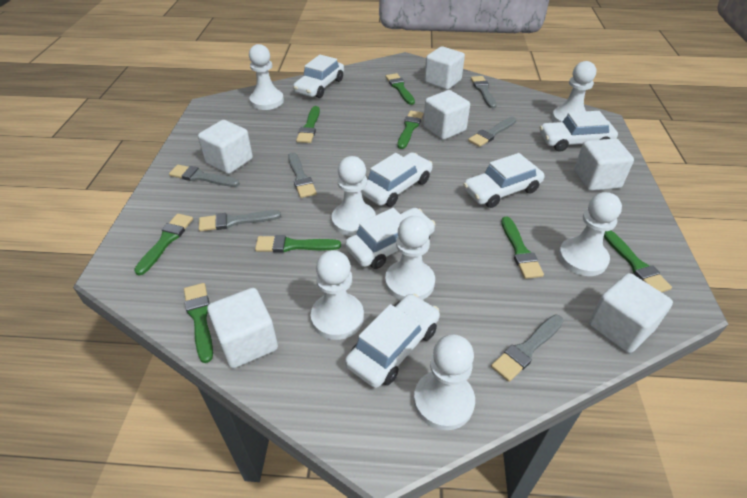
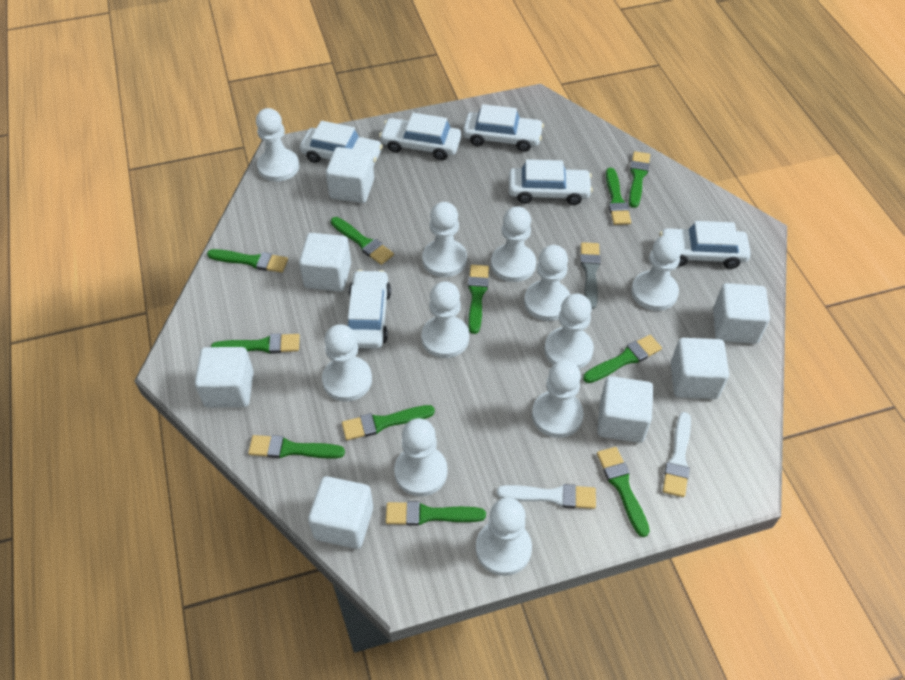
green brush: [134,214,193,276] [184,283,213,363] [255,235,341,253] [296,106,320,143] [386,73,415,105] [397,111,424,149] [501,217,544,279] [604,230,672,292] = 8 -> [207,249,288,273] [211,333,300,354] [248,435,345,458] [331,217,394,265] [342,405,435,440] [386,501,486,526] [468,265,489,334] [583,335,662,383] [597,447,650,537] [606,168,631,225] [629,151,650,208] = 11
grey brush: [169,165,240,187] [199,210,281,232] [288,152,317,198] [468,117,516,147] [471,76,497,108] [491,315,564,382] = 6 -> [580,242,601,309] = 1
white brush: none = 0 -> [497,484,596,509] [663,412,691,497] = 2
white cube: [198,120,253,174] [207,288,278,368] [423,90,470,140] [424,46,465,90] [574,138,634,191] [589,273,673,353] = 6 -> [195,347,254,408] [299,233,351,292] [308,476,373,549] [326,147,374,203] [597,376,653,443] [671,338,729,399] [713,283,770,344] = 7
white pawn: [249,44,284,110] [311,250,364,340] [332,156,376,236] [385,216,435,300] [414,334,475,430] [552,61,596,123] [558,192,622,276] = 7 -> [256,108,299,182] [322,324,372,402] [394,418,448,496] [421,281,469,358] [422,202,467,277] [476,497,532,576] [491,206,536,282] [524,245,570,321] [532,360,584,438] [544,294,594,369] [631,235,682,311] = 11

